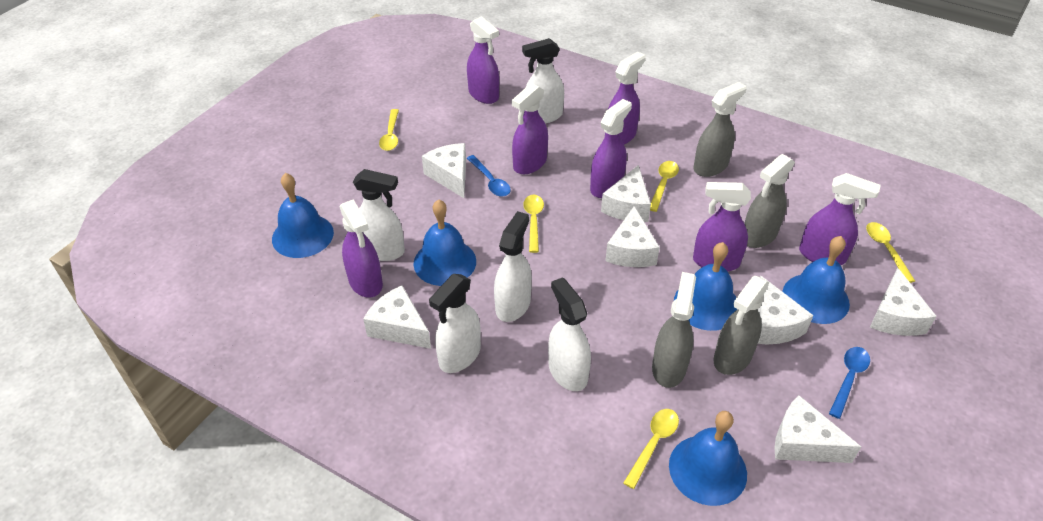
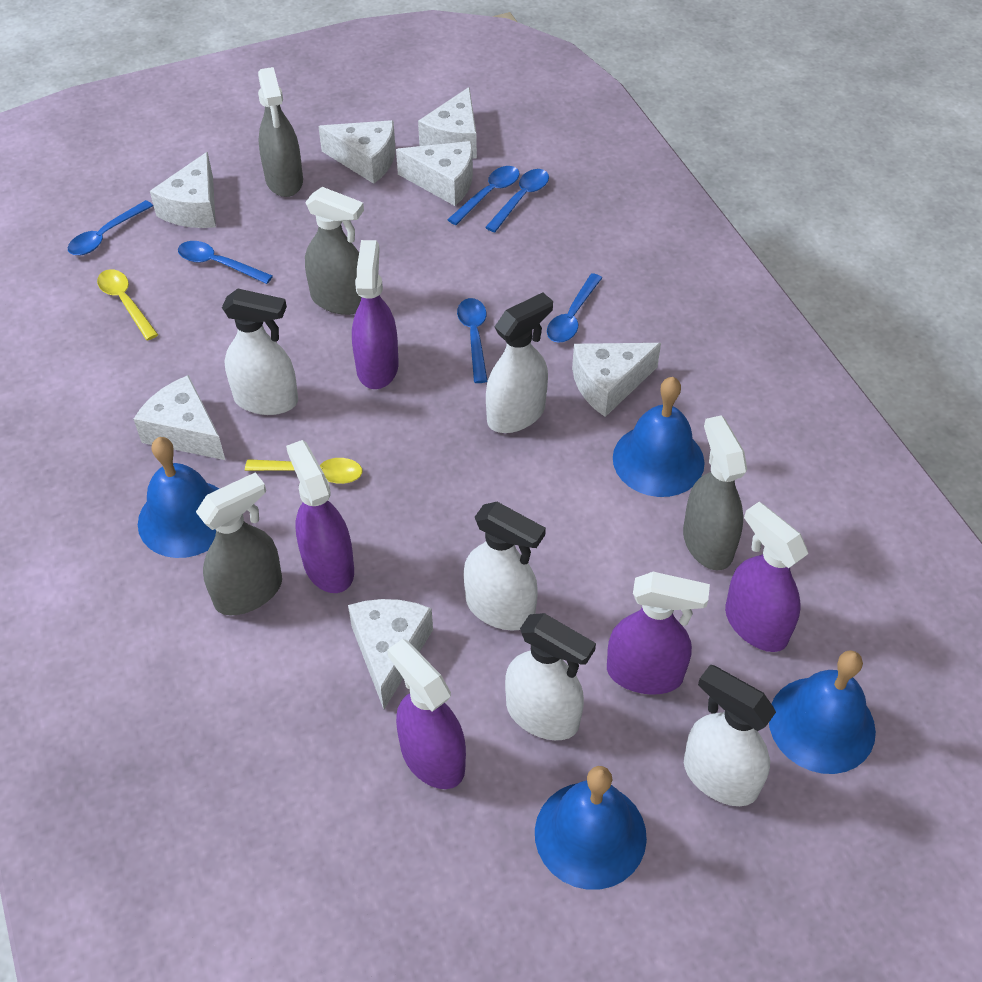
blue bell: [272,173,334,258] [413,200,476,286] [669,411,747,506] [674,242,737,331] [782,236,850,324] = 5 -> [138,437,219,558] [535,766,647,890] [613,377,705,497] [769,650,876,774] = 4
blue spoon: [467,155,511,197] [829,347,870,419] = 2 -> [68,200,153,255] [178,241,273,284] [447,166,520,225] [457,298,488,383] [485,169,549,232] [547,273,602,343] = 6
purple spray bottle: [340,199,383,298] [467,16,499,104] [512,83,548,174] [590,99,632,198] [605,52,646,145] [693,182,751,271] [799,173,881,265] = 7 -> [286,440,354,593] [352,240,399,389] [387,639,466,789] [607,572,710,695] [725,502,808,652] = 5
yellow spoon: [379,109,399,151] [523,195,544,253] [623,409,679,489] [650,161,679,212] [866,222,915,283] = 5 -> [97,269,158,340] [245,458,362,484] = 2

